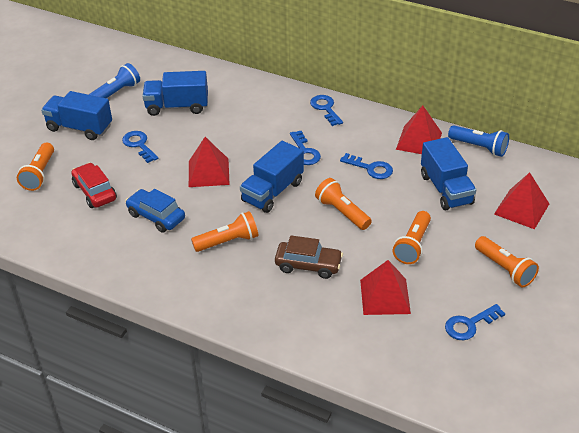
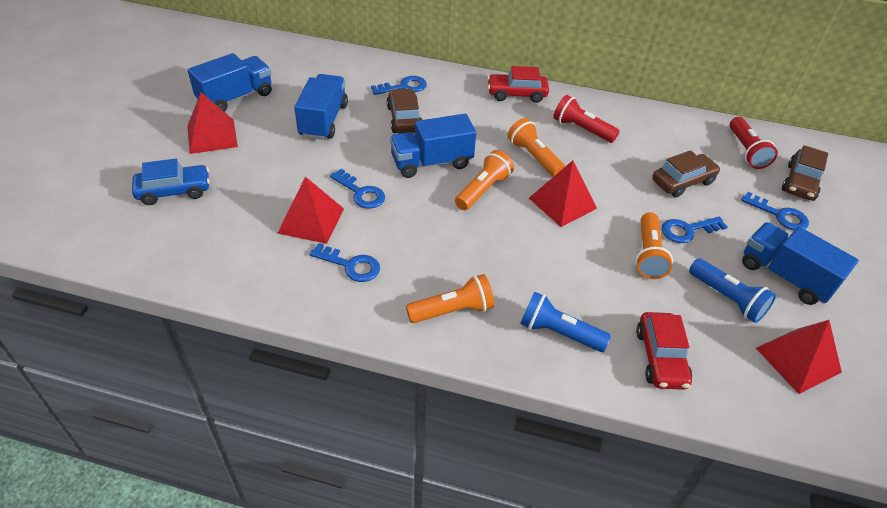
brown car: [275,235,343,279] = 1 -> [386,88,422,134] [652,150,721,197] [782,145,828,201] = 3
orange flashlight: [17,143,54,191] [191,211,258,252] [315,178,372,230] [393,211,431,264] [475,236,539,287] = 5 -> [406,274,494,323] [455,150,514,210] [507,118,565,177] [635,212,673,279] = 4
red car: [71,163,117,208] = 1 -> [487,66,549,103] [636,312,692,390] = 2
red flashlight: none = 0 -> [553,95,620,143] [730,117,778,169] = 2

